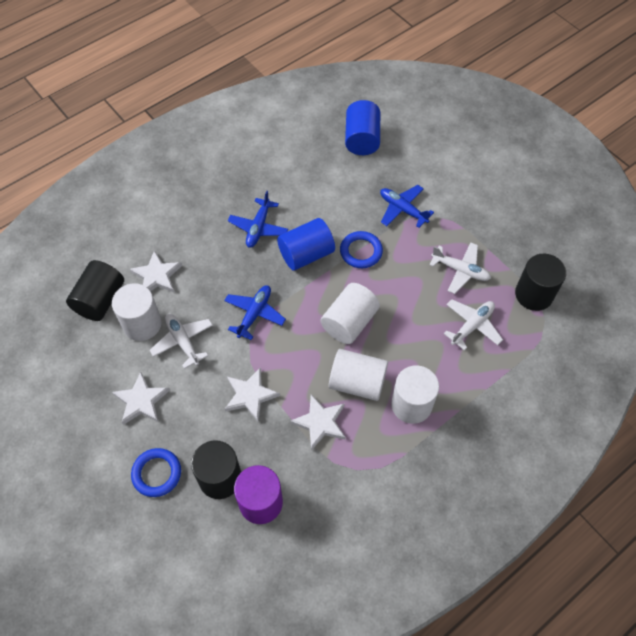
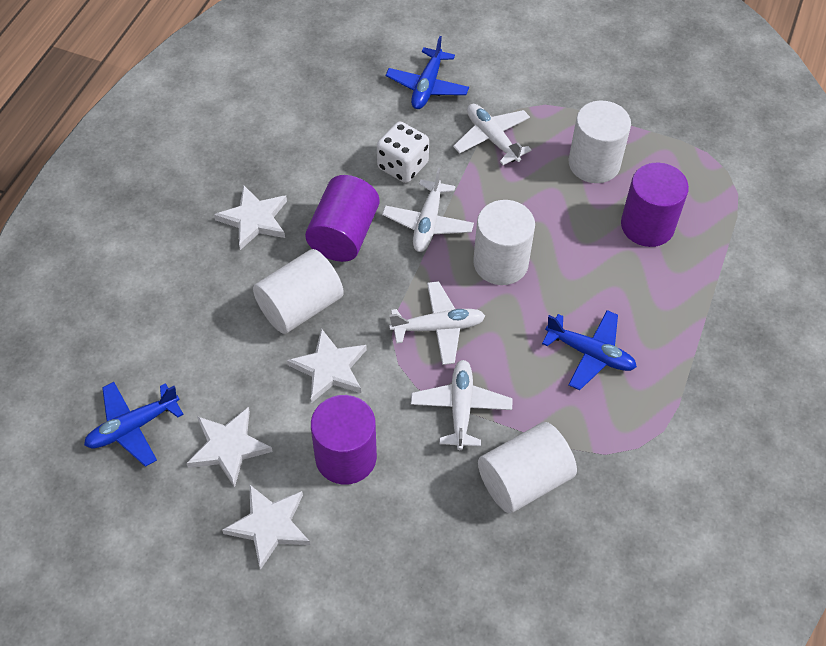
black cylinder: [66,260,124,321] [191,440,241,499] [515,254,566,311] = 3 -> none = 0
blue cylinder: [277,218,335,271] [345,100,380,155] = 2 -> none = 0
blue ring: [131,448,181,497] [340,231,383,268] = 2 -> none = 0
purple cylinder: [234,465,283,524] = 1 -> [305,175,380,262] [311,395,377,485] [621,163,689,247] = 3
white dice: none = 0 -> [377,122,429,183] = 1
white plane: [150,314,213,369] [430,243,491,294] [444,299,503,350] = 3 -> [382,168,474,252] [389,281,485,365] [411,360,512,450] [453,104,532,165] = 4

